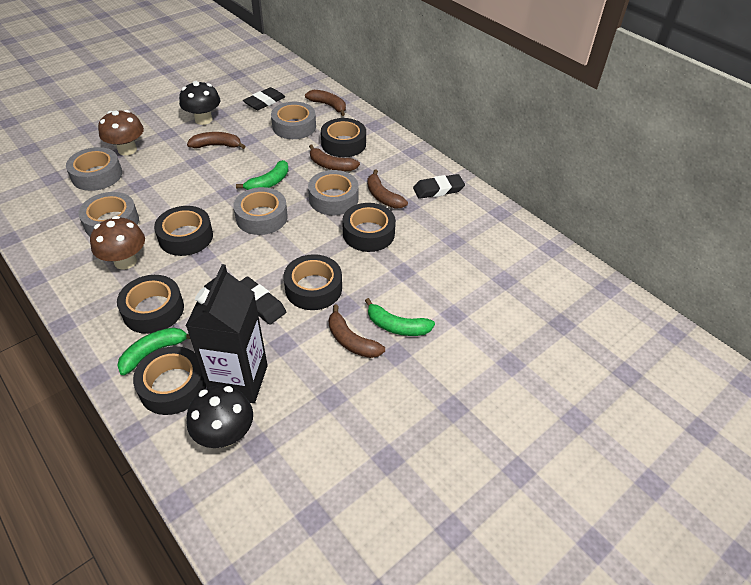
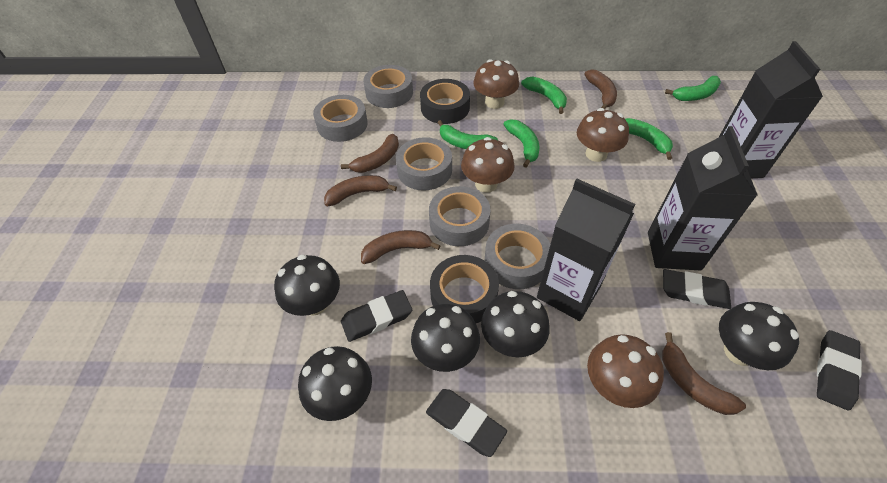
black carton: [186,264,268,403] = 1 -> [537,179,635,321] [648,126,758,271] [718,41,823,178] = 3
black eraser: [240,277,286,325] [243,87,285,110] [413,174,465,199] = 3 -> [341,290,412,342] [426,389,507,457] [663,269,731,309] [817,330,862,411] = 4
black mushroom: [179,81,220,125] [187,385,253,448] = 2 -> [274,255,340,316] [298,346,372,421] [411,304,480,372] [481,291,550,357] [719,302,799,370] = 5
black tape: [117,275,184,334] [133,346,206,415] [154,206,213,256] [283,254,342,310] [321,118,366,157] [342,203,396,252] = 6 -> [420,79,470,124] [430,255,499,323] = 2
brown mushroom: [90,216,145,270] [98,110,144,155] = 2 -> [461,137,514,193] [473,59,519,109] [577,108,629,162] [587,334,664,408] = 4
green banana: [117,327,190,375] [236,160,289,190] [365,298,435,336] = 3 -> [437,120,498,149] [504,119,540,168] [521,77,567,114] [625,118,673,160] [665,76,721,101] = 5

